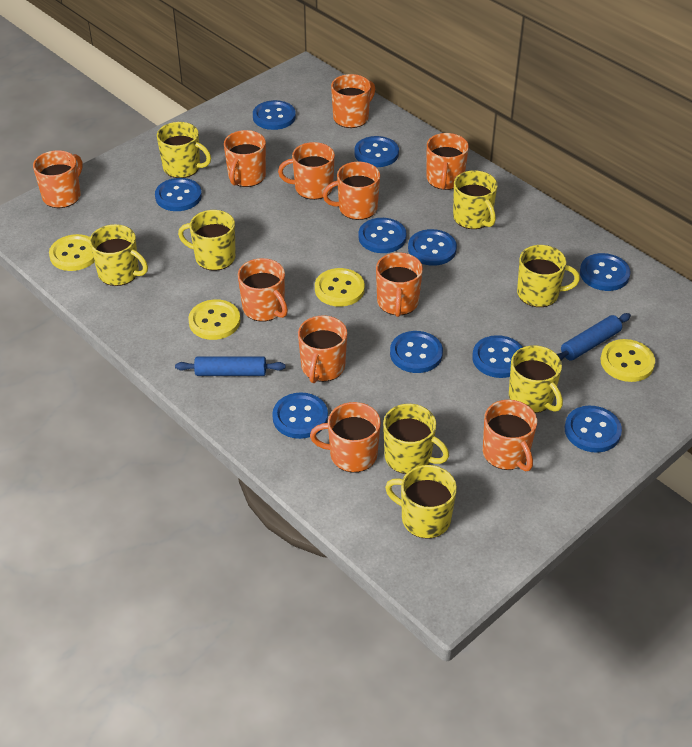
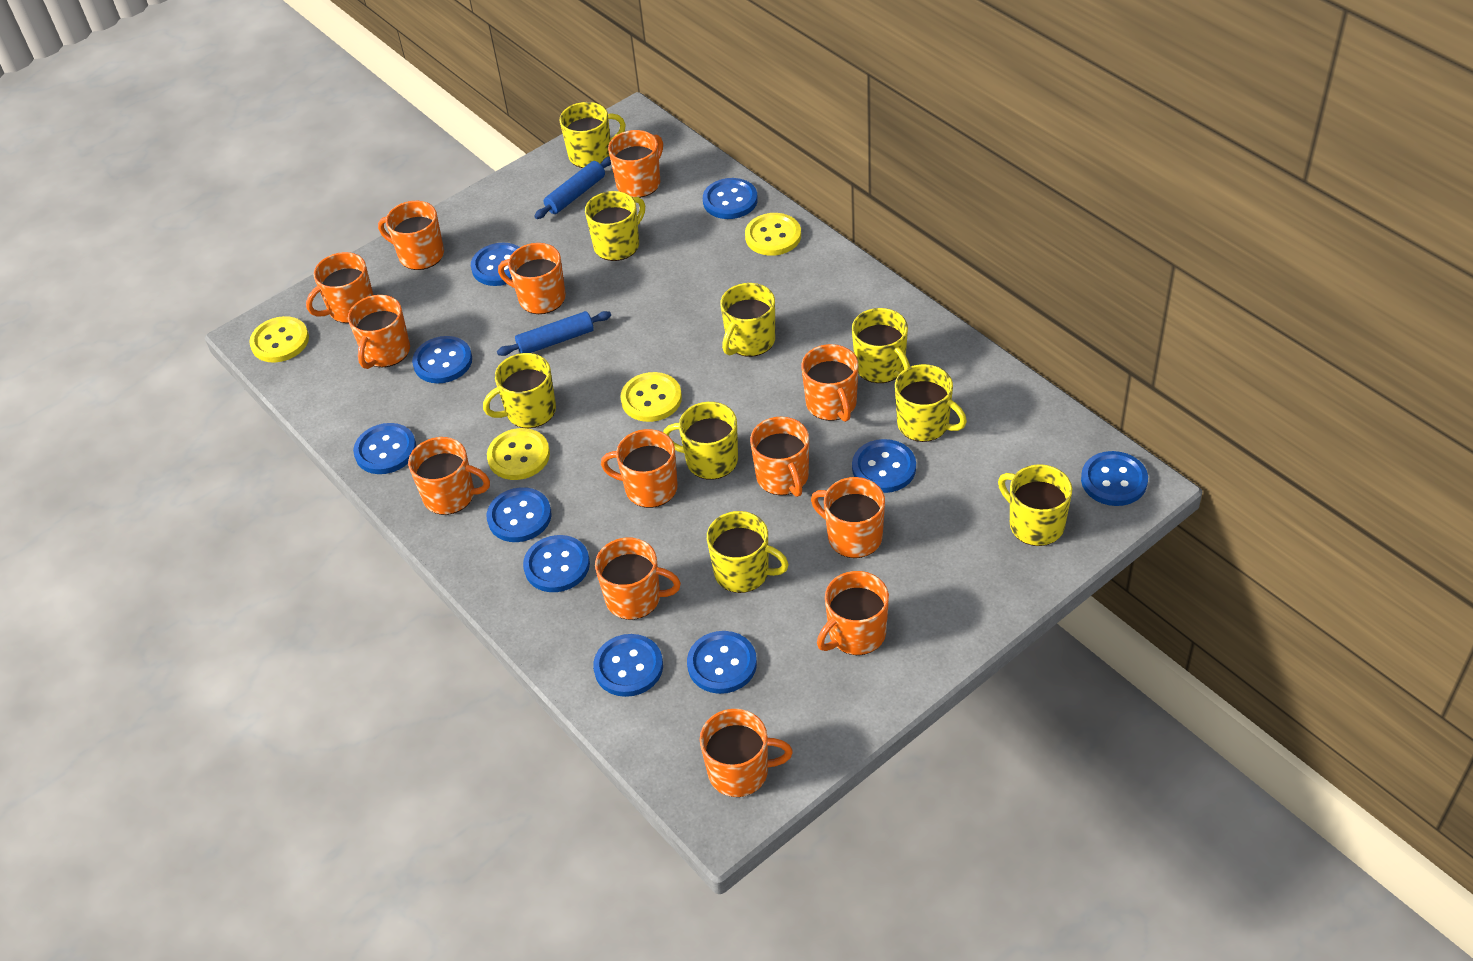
orange mug: [33,150,83,208] [224,130,266,187] [238,258,288,322] [278,142,335,200] [298,315,347,383] [310,402,381,473] [323,162,380,220] [331,74,375,128] [376,252,423,317] [427,133,469,190] [483,400,537,471] = 11 -> [306,252,373,323] [348,295,410,369] [378,201,444,270] [408,437,490,515] [498,243,566,314] [595,537,681,620] [601,429,678,508] [608,130,663,198] [700,709,793,797] [750,417,809,497] [801,344,858,422] [811,477,885,558] [817,571,889,655] = 13
yellow mug: [89,224,148,286] [157,122,211,178] [178,210,236,271] [383,404,449,474] [385,465,457,539] [453,170,498,229] [509,345,563,413] [517,245,580,307] = 8 -> [483,353,556,428] [560,102,626,168] [585,191,645,261] [663,402,738,480] [707,511,789,593] [720,283,775,357] [852,308,910,383] [895,364,967,442] [998,464,1072,546] = 9

